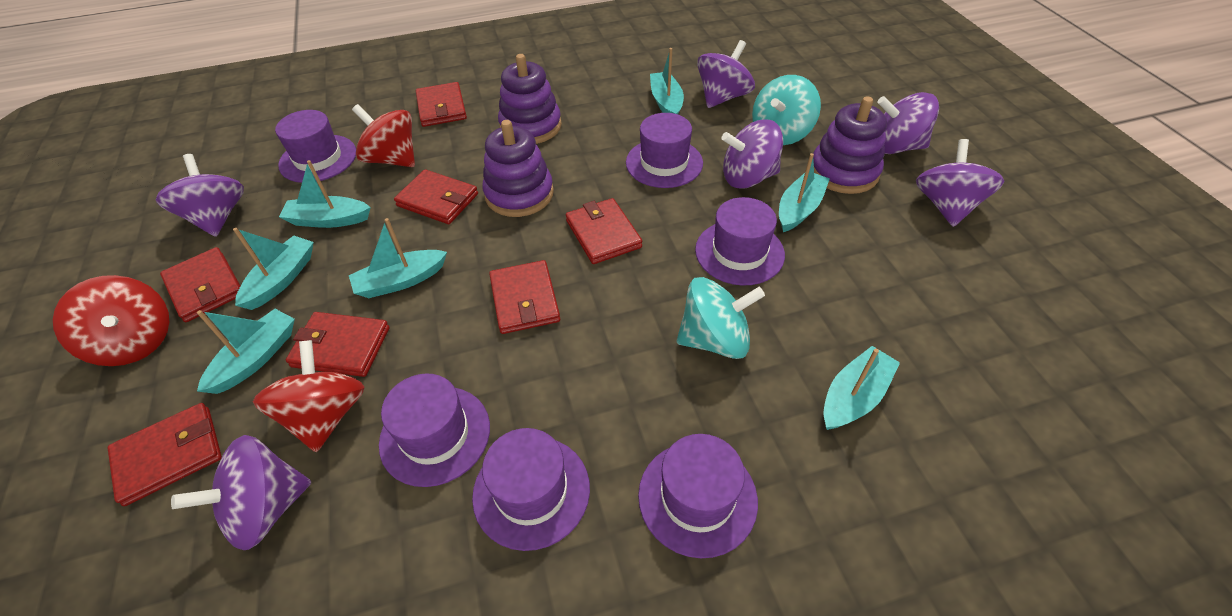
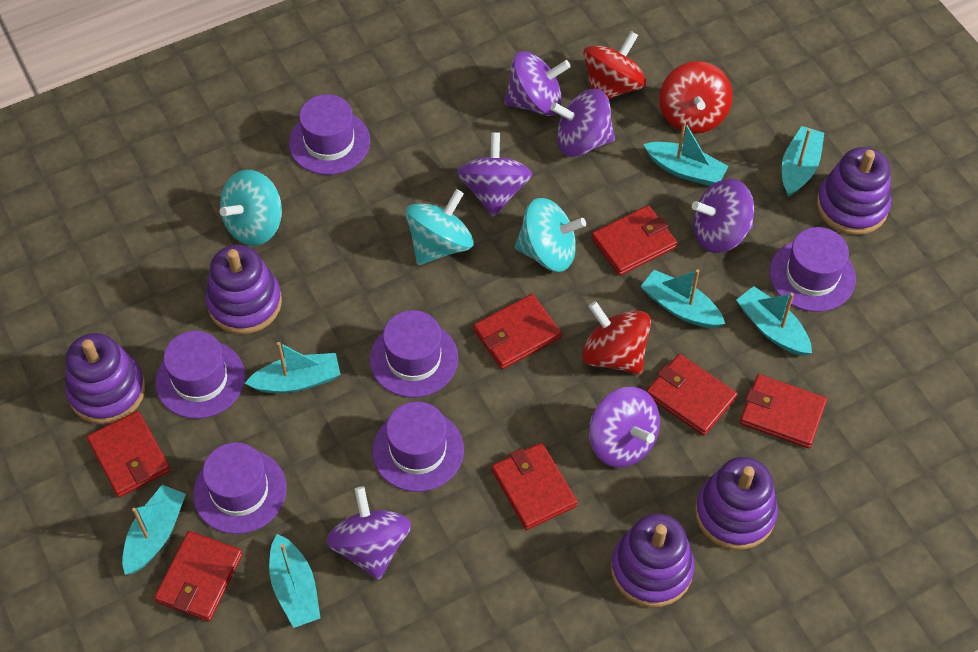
purple stacking toy: [482,120,554,217] [498,54,562,144] [813,96,887,194] = 3 -> [65,333,145,424] [205,245,282,334] [611,514,695,607] [695,457,778,550] [817,147,891,235] = 5
turquoise spinning top: [677,277,765,359] [752,75,821,145] = 2 -> [220,170,282,246] [405,189,474,265] [515,198,586,272] = 3

